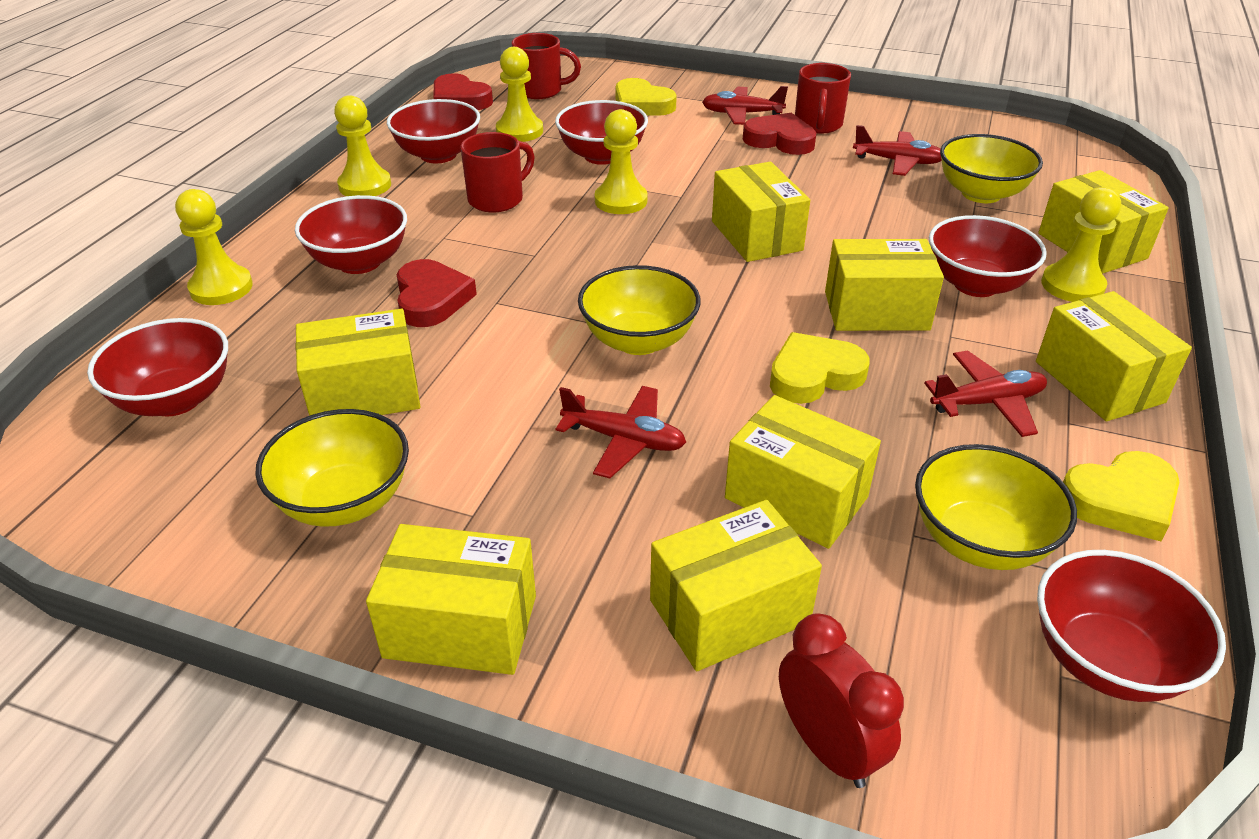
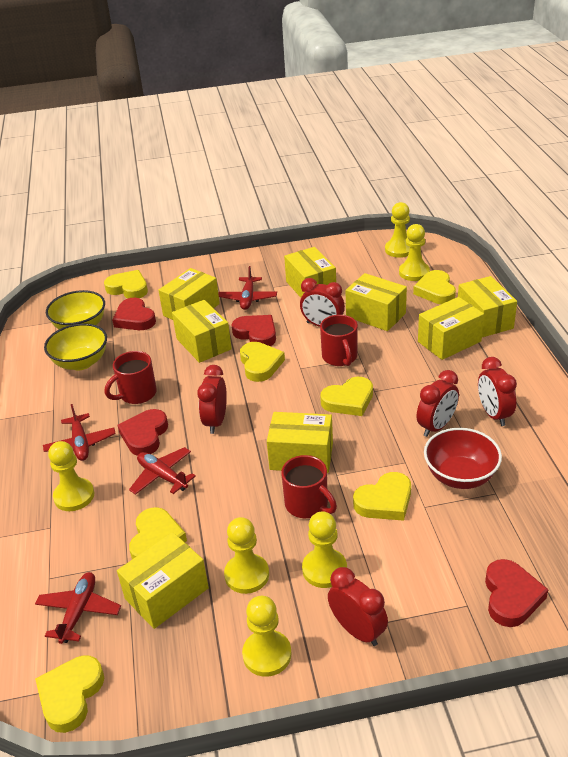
red bowl: [87,318,228,416] [295,195,407,274] [387,99,480,163] [555,100,648,165] [929,215,1047,297] [1037,550,1226,702] = 6 -> [424,428,502,489] = 1
red clock: [779,613,904,788] = 1 -> [197,365,227,434] [300,278,345,327] [328,567,388,646] [417,370,459,437] [478,357,517,426] = 5
red heart: [397,259,477,327] [433,73,493,110] [743,113,817,155] = 3 -> [112,298,156,330] [117,409,168,456] [232,315,276,346] [485,559,549,627] = 4
yellow bowl: [255,409,409,527] [578,265,701,355] [915,444,1077,570] [940,134,1043,203] = 4 -> [44,323,107,370] [46,290,105,329] = 2
yellow heart: [615,78,677,116] [770,332,870,404] [1063,451,1179,541] = 3 -> [35,655,104,733] [104,270,148,298] [129,507,187,559] [240,342,285,382] [320,377,373,416] [353,472,411,521] [413,270,456,304] = 7
yellow pawn: [175,189,253,305] [334,95,391,196] [496,47,543,142] [595,109,648,214] [1041,187,1121,302] = 5 -> [48,441,94,511] [224,517,269,594] [242,596,291,677] [302,511,347,588] [385,202,410,258] [399,224,430,281] = 6

